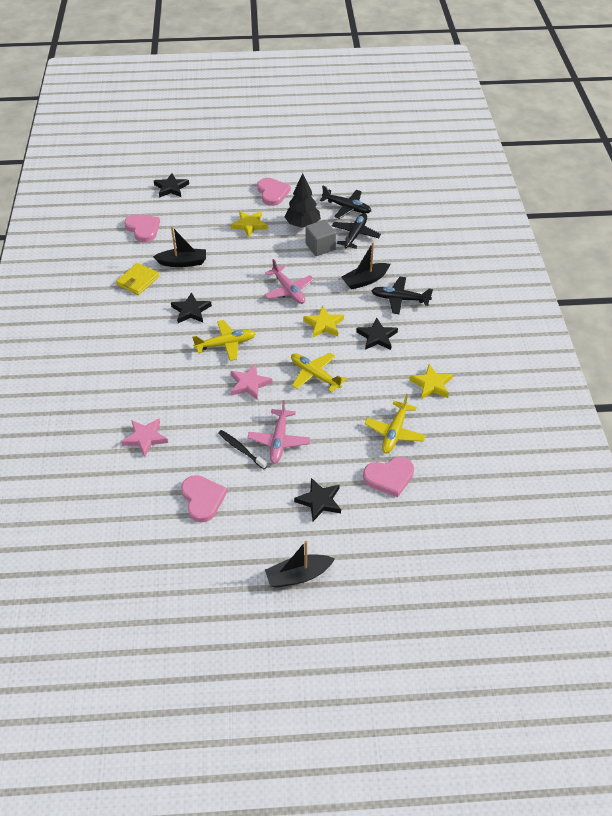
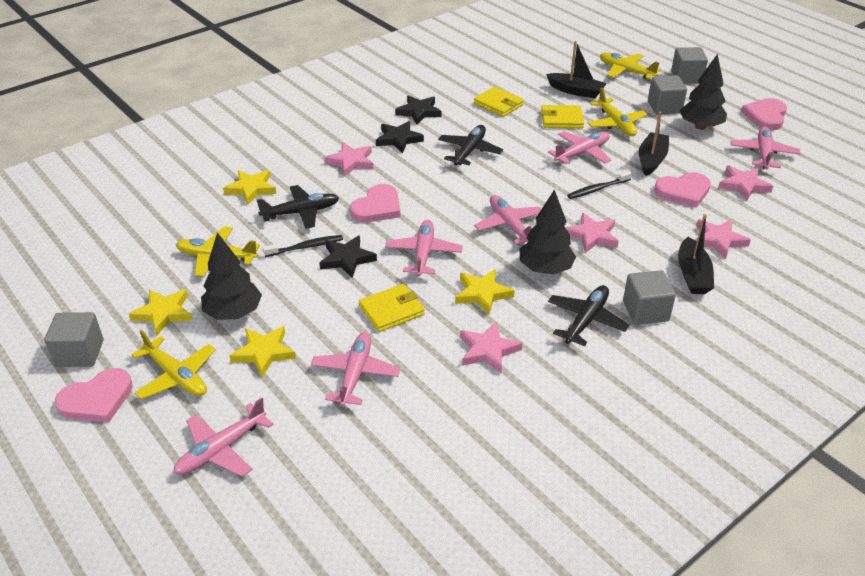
black star: [154,173,189,198] [171,292,212,323] [294,478,341,521] [356,318,398,350] = 4 -> [319,235,377,278] [376,121,424,153] [395,95,442,125] = 3
black toothbrush: [218,430,267,469] = 1 -> [263,235,343,257] [567,171,632,199] = 2
black tree: [285,173,321,228] = 1 -> [201,232,262,320] [520,190,576,275] [680,54,727,130] = 3
grey cube: [305,220,336,256] = 1 -> [44,312,104,367] [623,270,676,325] [648,75,687,115] [671,47,708,84] = 4
pink plane: [248,400,310,464] [264,259,314,304] = 2 -> [173,397,273,477] [311,332,400,407] [385,220,463,277] [474,195,541,245] [548,131,611,164] [731,127,801,169] = 6
pink star: [121,419,168,457] [231,364,272,400] = 2 -> [325,143,373,176] [460,322,522,373] [566,213,619,253] [695,219,751,259] [718,166,773,201] = 5
yellow plane: [192,320,256,361] [291,353,347,393] [364,394,426,453] = 3 -> [131,330,216,399] [176,227,260,277] [588,87,648,136] [600,52,661,79] = 4
yellow star: [231,211,268,238] [303,306,344,338] [409,364,453,399] = 3 -> [129,289,192,336] [223,170,276,205] [229,326,296,377] [455,269,515,315] = 4
yellow wallet: [116,263,159,295] = 1 -> [359,284,425,332] [474,87,524,117] [541,105,584,128] = 3

